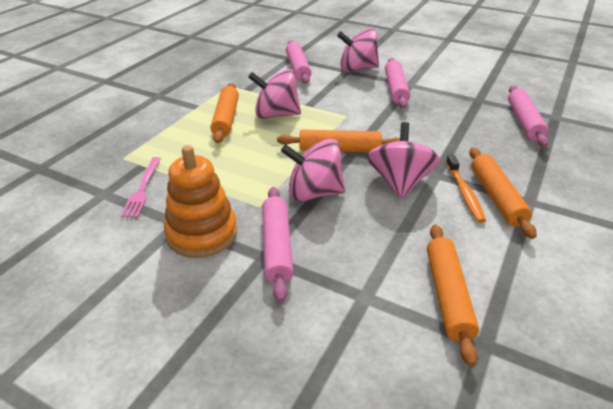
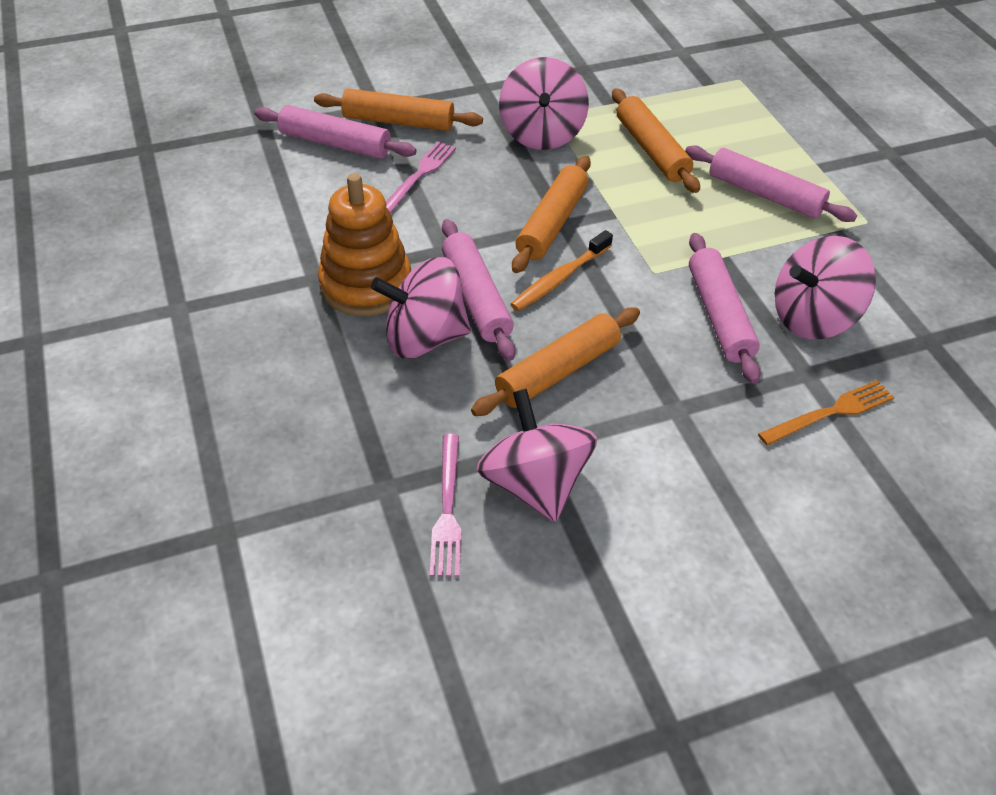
orange fork: none = 0 -> [758,380,895,445] = 1
pink fork: [121,157,161,218] = 1 -> [386,141,456,214] [430,434,461,577] = 2

